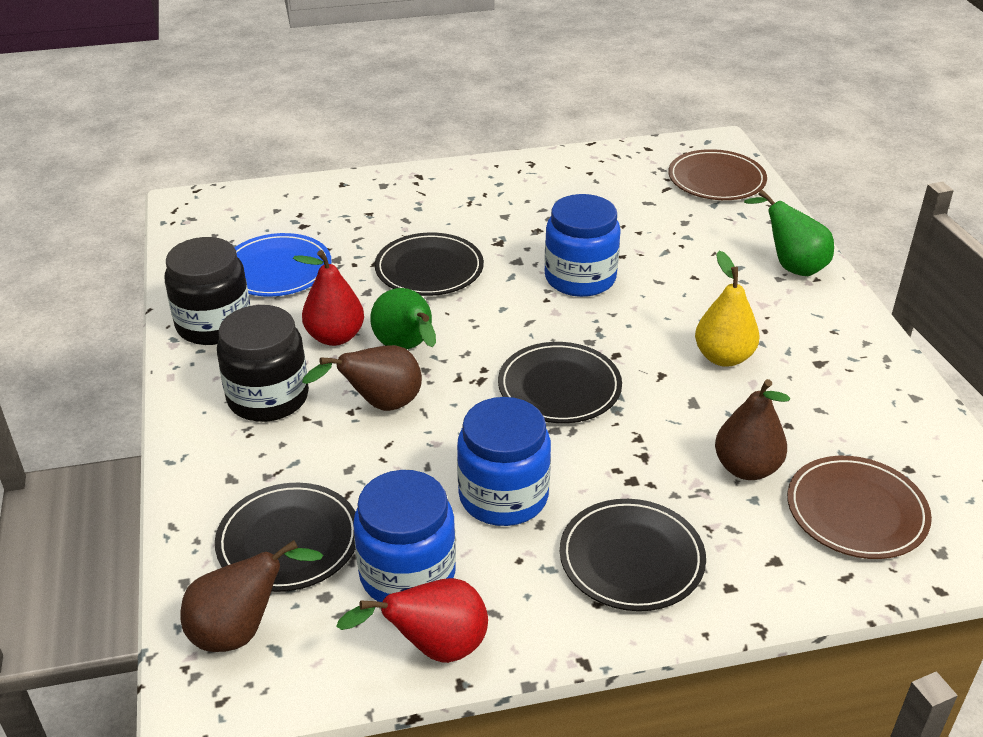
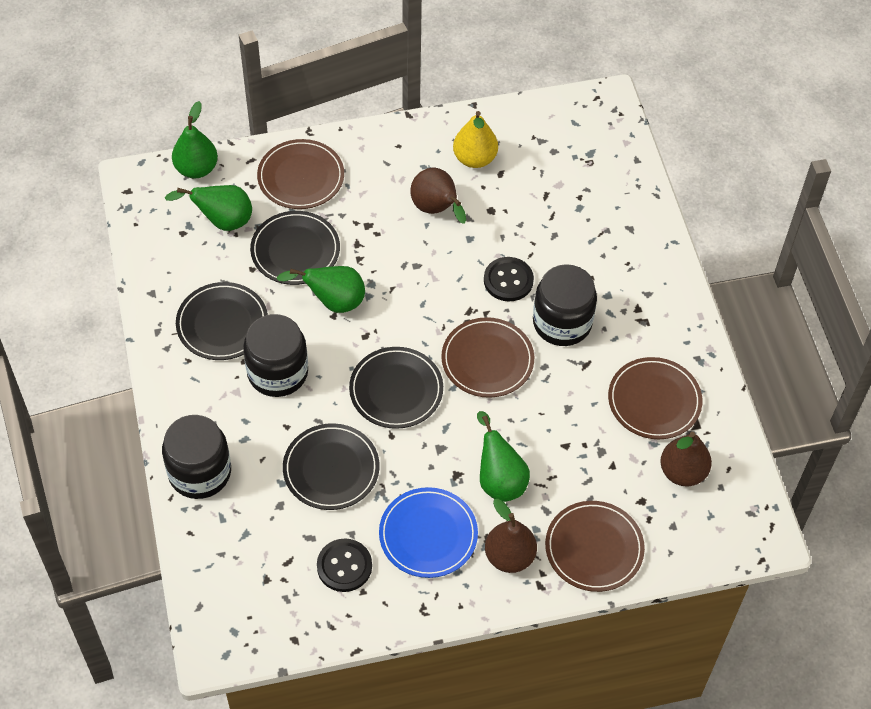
black button: none = 0 -> [317,538,372,592] [484,257,534,302] = 2
black jar: [164,237,250,345] [217,305,309,422] = 2 -> [162,415,231,499] [243,314,308,397] [533,264,597,346] = 3
blue jar: [353,470,456,602] [457,397,551,526] [544,194,621,297] = 3 -> none = 0
brown plate: [668,149,767,200] [787,456,932,559] = 2 -> [257,139,344,209] [441,317,534,398] [545,501,645,592] [608,357,702,439] = 4
green pear: [370,288,436,349] [744,190,834,276] = 2 -> [165,185,252,231] [172,101,218,178] [277,266,365,313] [477,411,530,502] = 4
red pear: [293,250,364,346] [336,578,488,663] = 2 -> none = 0

